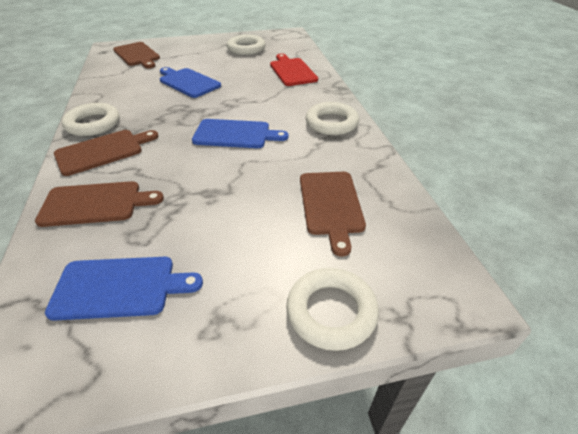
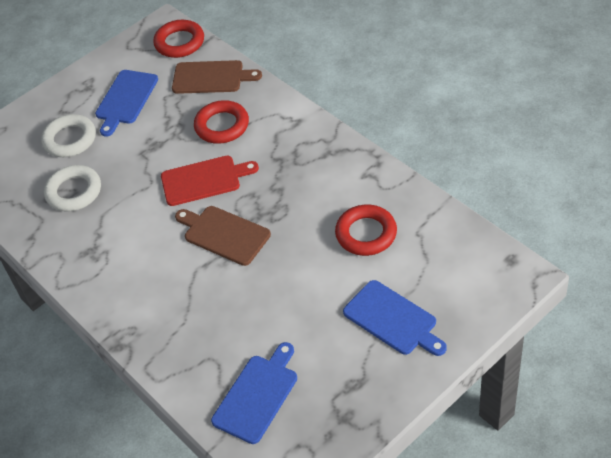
brown cutting board: [35,181,164,227] [54,130,159,176] [113,42,160,68] [300,172,366,257] = 4 -> [172,60,262,94] [175,206,271,266] = 2
red ring: none = 0 -> [153,20,204,58] [194,100,249,144] [335,205,397,256] = 3
white ring: [62,103,120,136] [227,35,266,55] [286,268,379,351] [305,102,359,135] = 4 -> [41,114,96,157] [44,165,101,212] = 2

